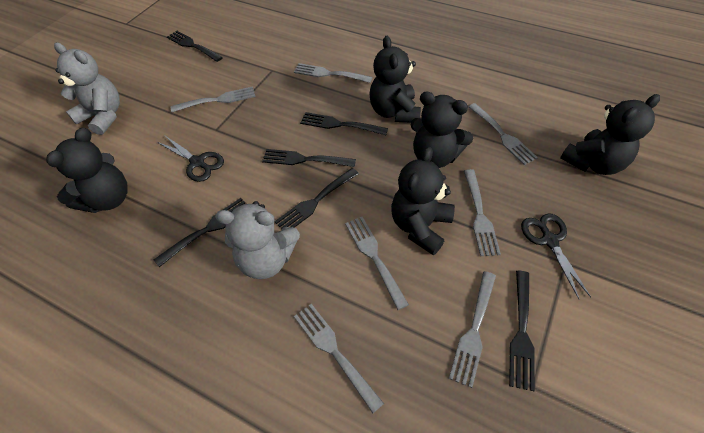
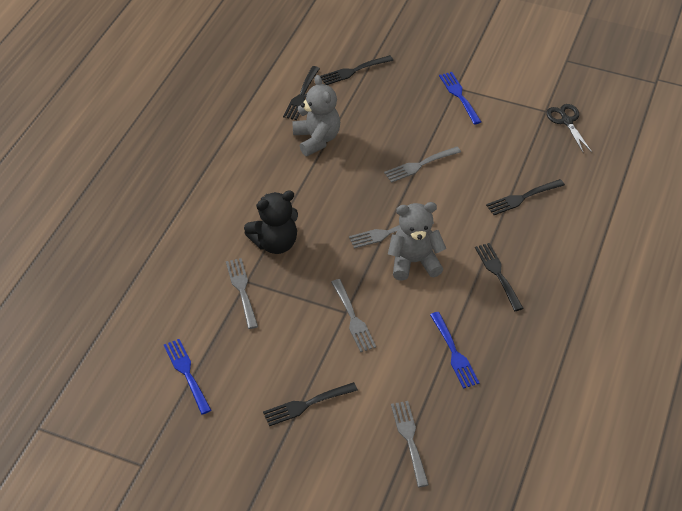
black fork: [154,198,245,267] [167,31,223,62] [262,149,356,167] [274,168,359,229] [300,112,388,135] [509,271,535,391] = 6 -> [263,382,358,426] [283,66,320,120] [320,55,393,85] [475,243,524,311] [486,179,565,215] = 5
black scissors: [157,135,224,182] [521,213,591,300] = 2 -> [546,104,592,154] = 1
black teddy bear: [46,127,128,213] [369,36,421,122] [391,147,455,255] [411,91,473,168] [560,94,660,175] = 5 -> [244,190,298,254] = 1
blue fork: none = 0 -> [164,339,211,415] [430,312,479,389] [439,72,481,125] = 3
grey fork: [171,86,256,112] [294,63,373,83] [294,304,384,413] [345,217,409,310] [449,271,496,388] [464,169,501,256] [468,103,538,165] = 7 -> [226,258,258,329] [331,279,376,352] [349,222,434,249] [384,147,461,183] [391,401,429,487] = 5

